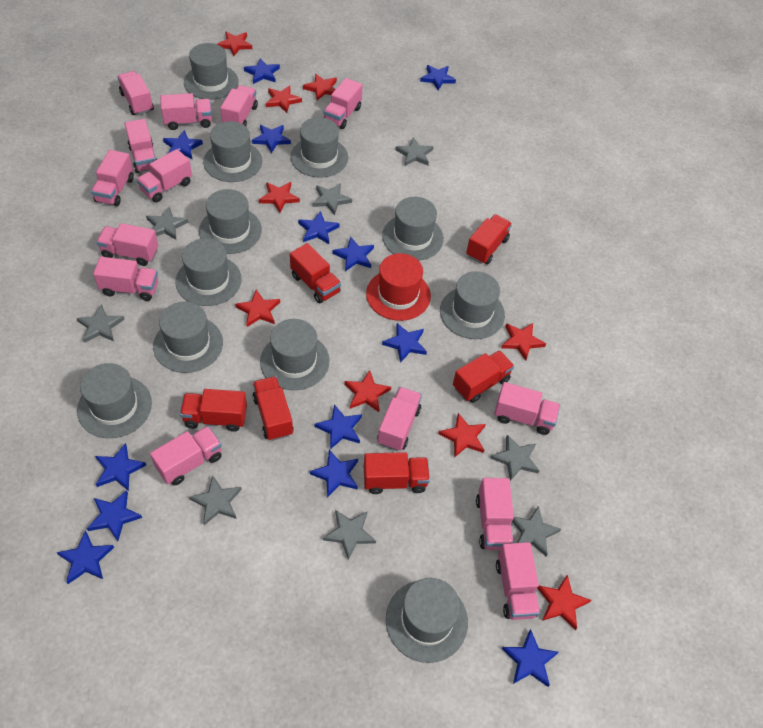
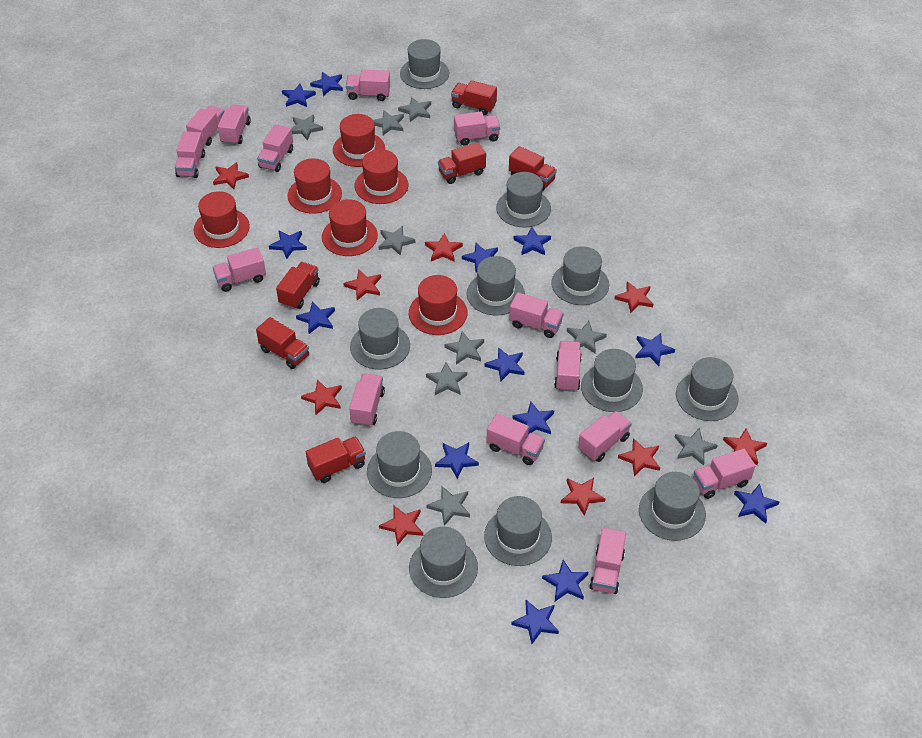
grey star: [77,304,125,343] [146,206,189,240] [189,476,242,525] [312,183,352,215] [323,510,376,560] [395,137,434,166] [490,435,539,481] [512,506,561,556] = 8 -> [291,115,323,141] [373,110,404,135] [379,226,415,256] [398,97,431,122] [426,362,467,395] [427,486,470,526] [444,331,484,364] [567,321,607,353] [675,428,718,466] = 9
red hat: [366,253,431,321] = 1 -> [194,191,250,248] [287,158,342,214] [322,199,378,256] [333,114,385,167] [355,149,408,204] [409,275,467,335] = 6

